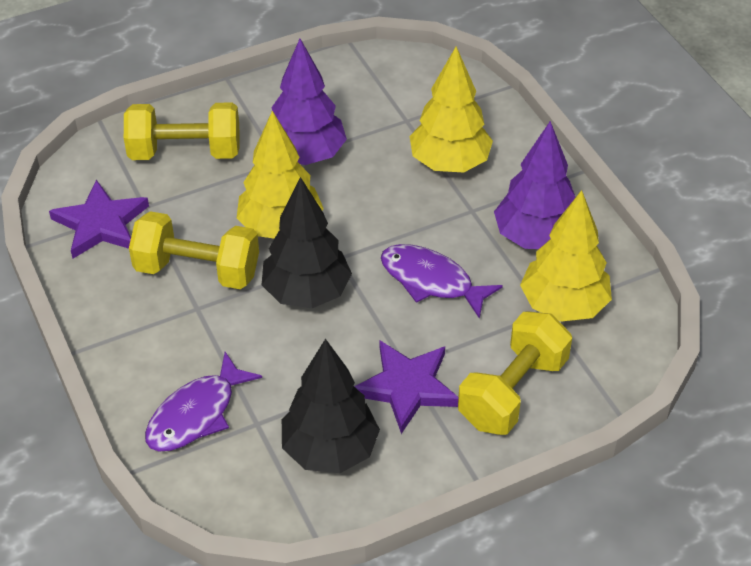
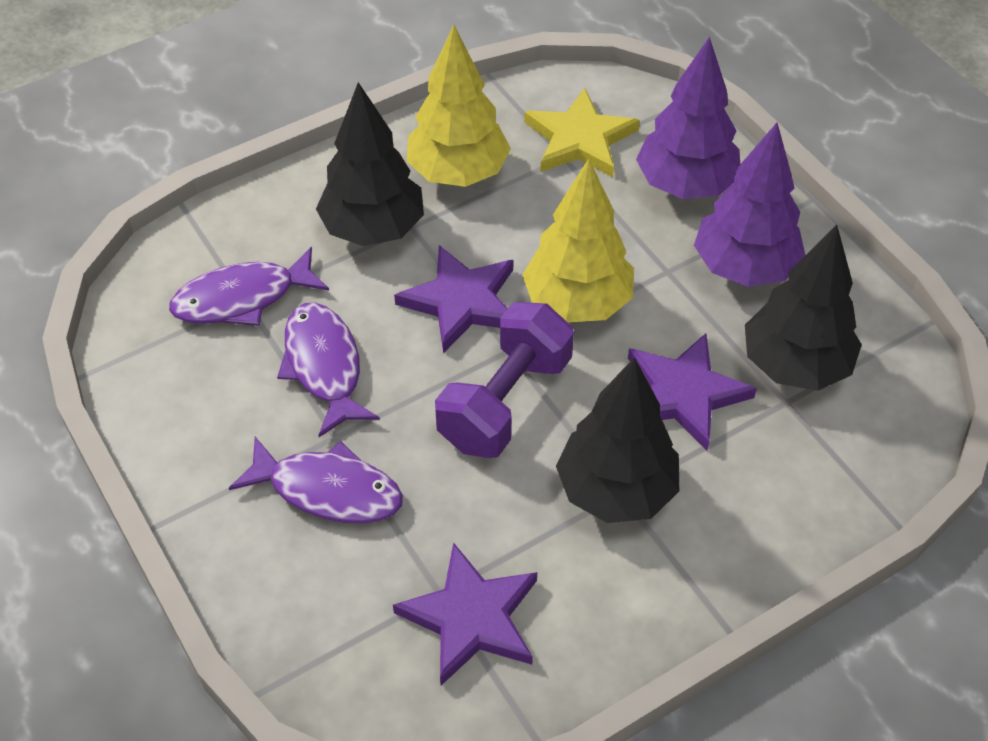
black tree: [262,177,352,308] [282,339,380,473] = 2 -> [316,82,424,246] [556,357,679,523] [745,225,862,391] = 3
purple dumbbell: none = 0 -> [435,302,574,458] = 1
purple fish: [145,352,262,451] [381,244,503,319] = 2 -> [169,247,329,326] [229,437,403,524] [277,303,380,437] = 3
purple star: [49,180,149,258] [354,341,458,434] = 2 -> [393,542,537,685] [394,245,513,353] [628,333,757,450] = 3
yellow dumbbell: [124,102,239,160] [129,211,259,289] [458,312,572,435] = 3 -> none = 0
yellow star: none = 0 -> [524,88,640,177] = 1
yellow tree: [237,111,324,239] [410,47,493,173] [520,190,612,322] = 3 -> [407,25,511,187] [522,158,634,322] = 2

